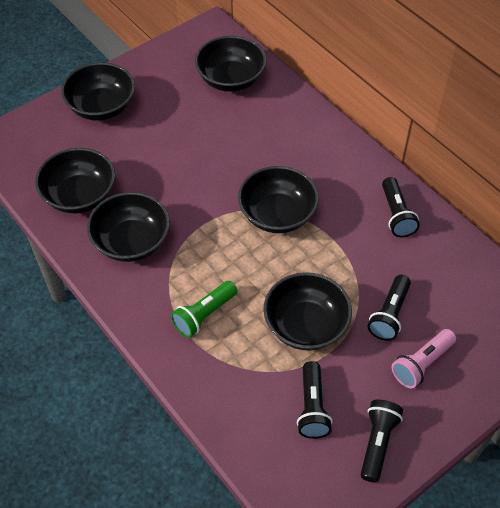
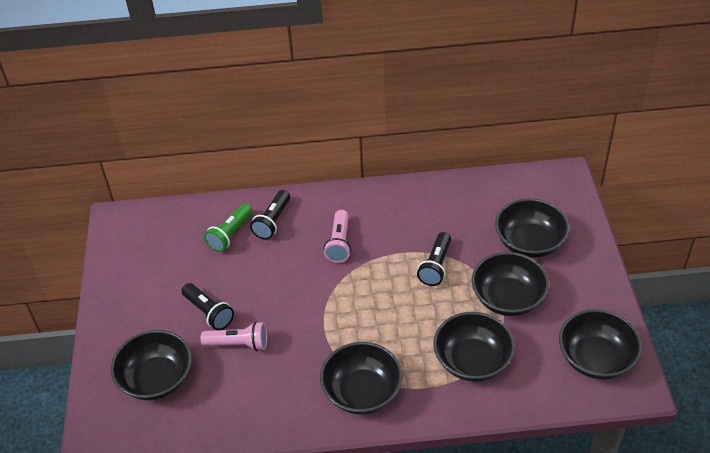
black flashlight: [297,361,333,439] [361,399,403,483] [368,275,411,341] [382,177,420,237] = 4 -> [181,283,234,330] [250,190,290,240] [417,232,451,286] = 3
pink flashlight: [392,329,456,388] = 1 -> [201,322,267,351] [324,210,351,263] = 2

